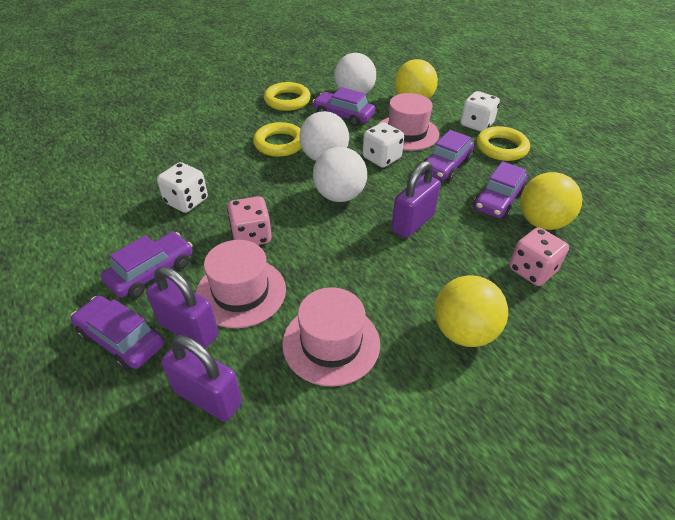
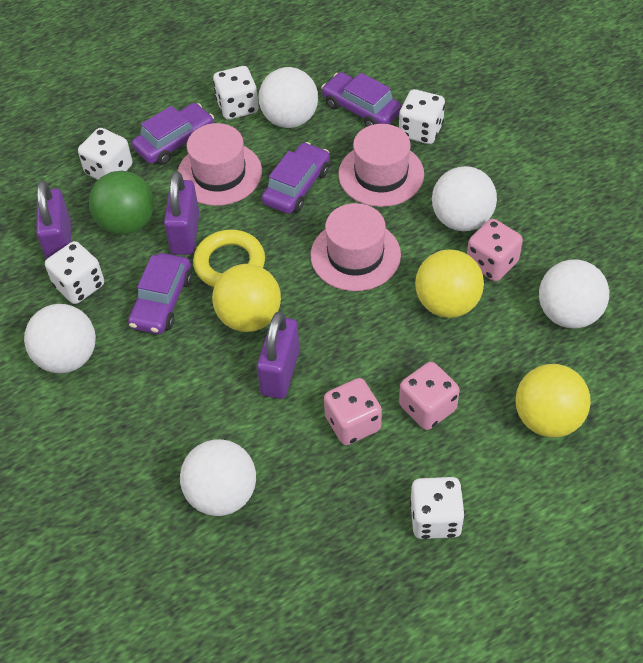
green ball: none = 0 -> [89,171,154,235] = 1
pink dice: [227,196,272,245] [509,227,569,286] = 2 -> [324,378,382,445] [399,362,460,430] [467,219,523,281] = 3
purple car: [71,296,164,370] [101,232,193,298] [313,87,375,126] [422,130,474,182] [474,161,527,219] = 5 -> [128,253,192,334] [132,103,214,165] [262,142,330,214] [321,72,402,127] = 4
white ball: [299,111,349,161] [313,147,367,202] [334,53,376,94] = 3 -> [24,304,96,373] [180,439,256,516] [258,67,318,128] [432,166,497,231] [539,260,609,328] = 5
white dice: [157,162,208,213] [363,122,404,168] [460,91,500,132] = 3 -> [45,241,104,304] [78,128,132,180] [213,66,259,120] [399,89,445,144] [410,477,465,539] = 5
yellow ring: [253,122,302,157] [264,82,311,111] [477,126,530,161] = 3 -> [193,230,265,287] = 1

